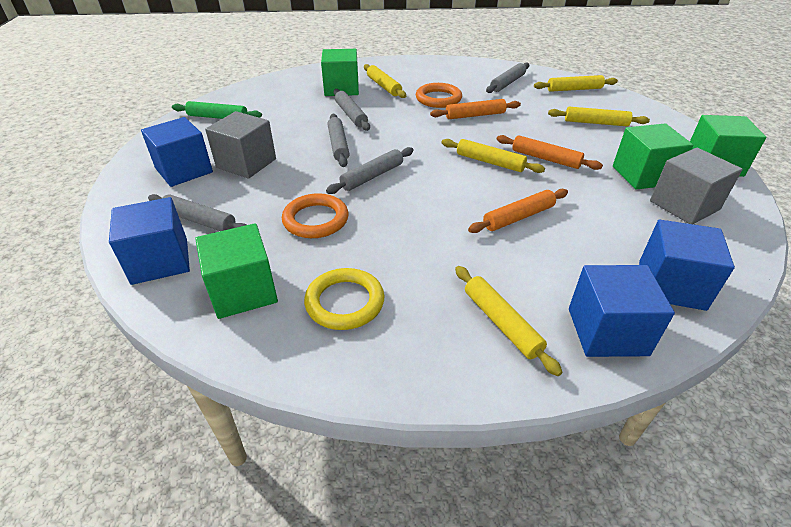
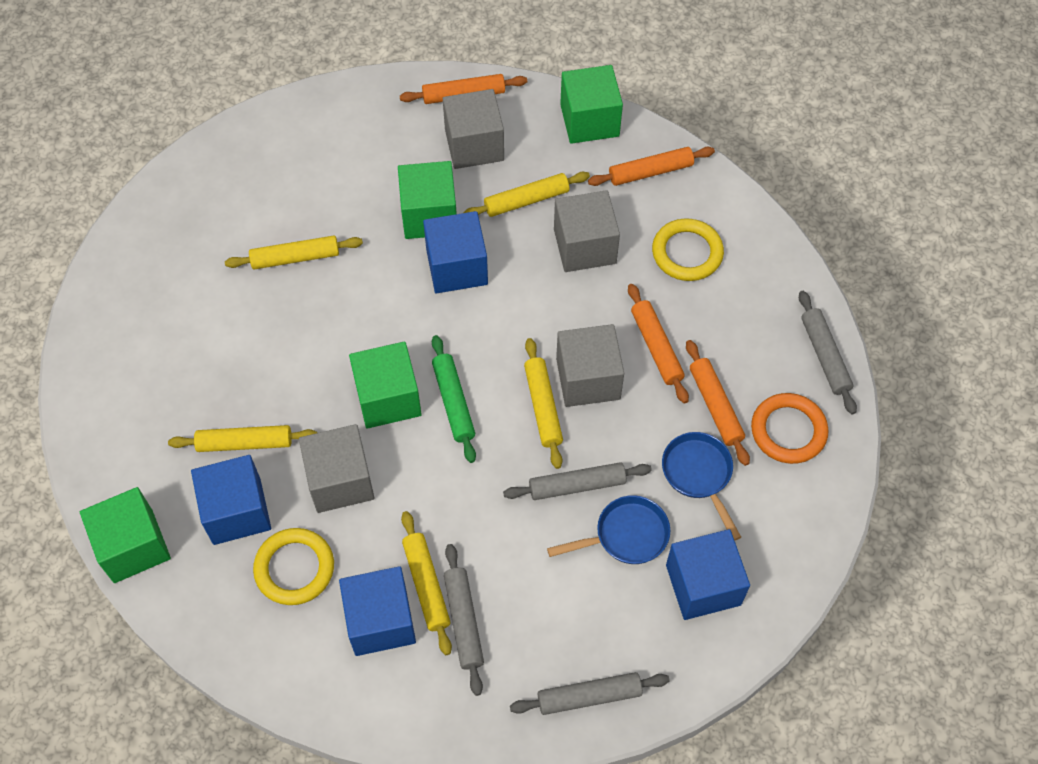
blue pan: none = 0 -> [547,495,670,564] [662,432,741,541] = 2
grey cube: [205,111,276,179] [650,148,743,224] = 2 -> [299,424,375,513] [443,89,504,169] [554,190,620,272] [556,324,624,407] = 4
grey rolling pin: [148,194,246,231] [326,147,414,194] [328,114,349,167] [333,89,370,131] [486,63,529,93] = 5 -> [444,544,484,696] [503,462,652,500] [510,672,670,715] [799,291,857,414] = 4
orange ring: [282,193,349,238] [416,83,462,108] = 2 -> [751,393,829,464] = 1
orange rolling pin: [430,99,521,119] [468,189,568,233] [496,135,603,170] = 3 -> [400,74,527,104] [588,147,715,186] [628,284,689,404] [686,340,750,466] = 4
yellow ring: [304,268,384,330] = 1 -> [253,528,334,605] [652,219,724,281] = 2

